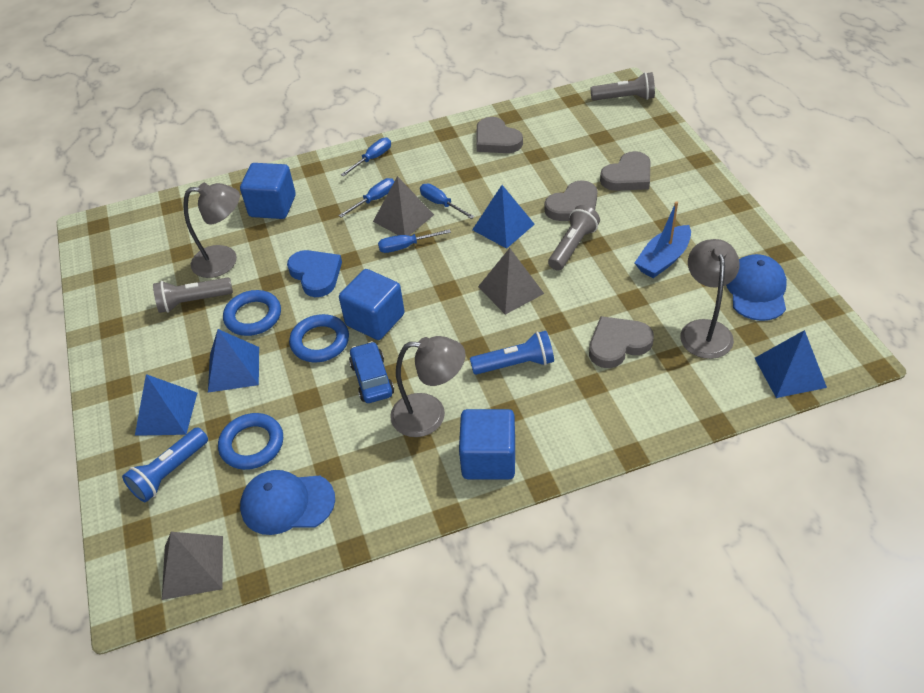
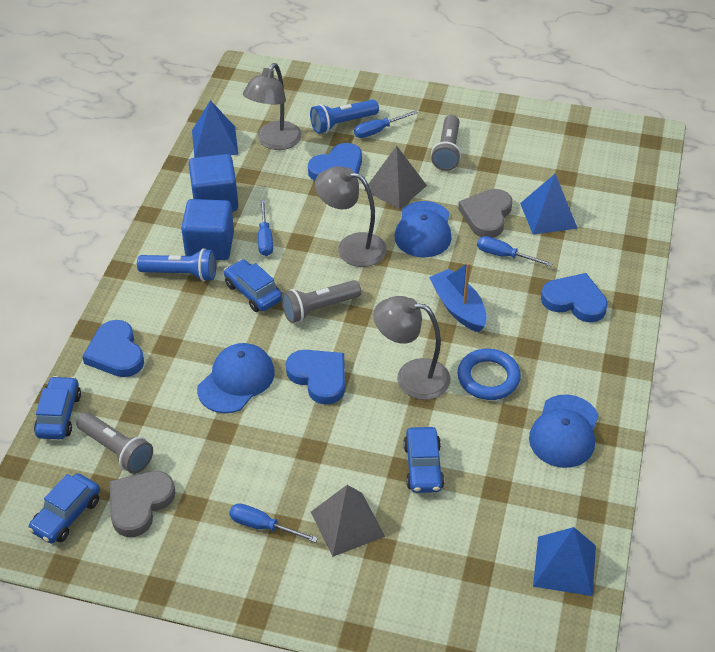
blue cap: [240,470,335,535] [726,254,787,321] = 2 -> [197,343,275,413] [395,201,452,257] [529,394,599,468] = 3
blue car: [349,341,394,403] = 1 -> [28,474,100,544] [34,376,81,439] [224,259,282,312] [403,427,444,493] = 4
blue cube: [240,163,296,219] [339,269,405,340] [459,409,515,480] = 3 -> [181,199,234,260] [189,154,238,212] = 2
blue heart: [287,250,342,297] = 1 -> [82,320,144,377] [286,350,345,405] [308,143,362,181] [541,273,608,322] = 4
blue pyramid: [135,374,197,436] [208,329,259,393] [472,185,535,249] [755,330,827,398] = 4 -> [192,100,238,158] [520,174,578,235] [533,527,596,596] = 3
blue ring: [218,413,283,470] [223,290,281,336] [289,314,349,362] = 3 -> [457,348,521,400] = 1
grey heart: [476,117,523,153] [544,180,598,221] [589,316,654,368] [600,151,651,191] = 4 -> [110,471,175,537] [458,189,512,238] = 2
grey pyramid: [162,532,223,600] [373,176,434,236] [478,248,544,315] = 3 -> [311,485,385,557] [364,146,427,210] = 2

